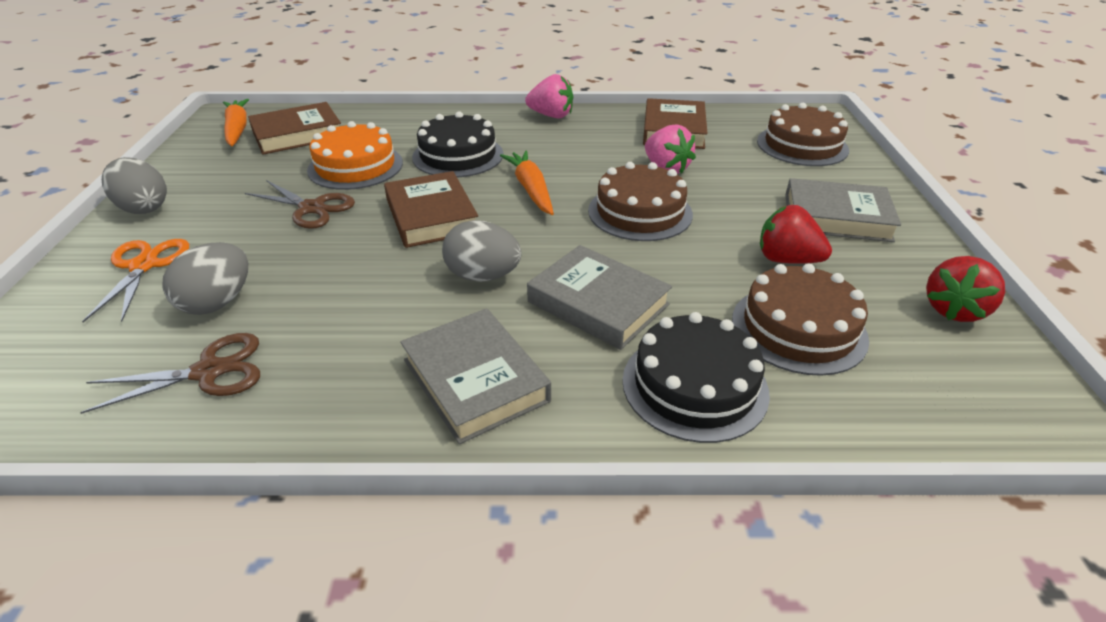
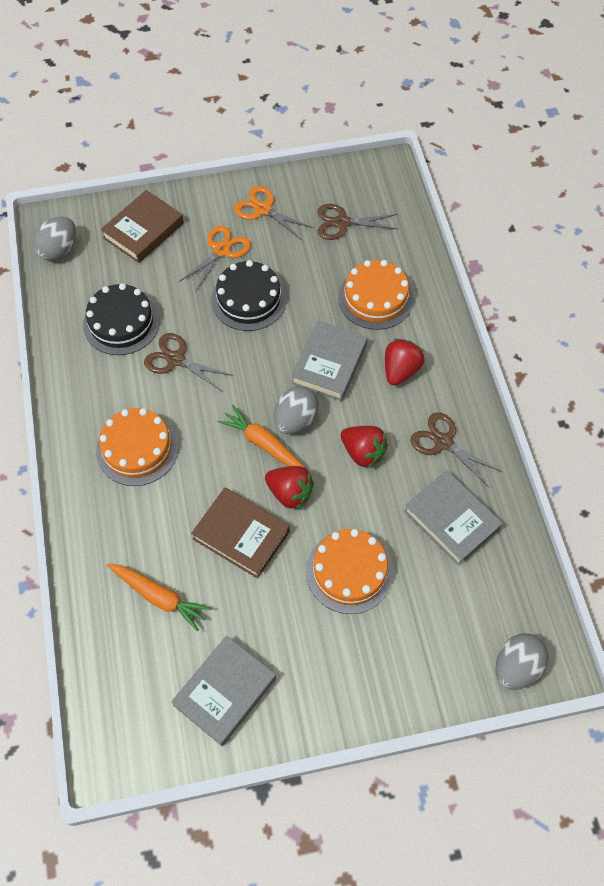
brown book: [248,102,341,155] [384,171,478,248] [643,98,708,149] = 3 -> [100,190,184,263] [191,488,290,579] = 2
brown cake: [588,162,693,241] [732,264,869,376] [757,103,849,166] = 3 -> none = 0
brown scissors: [80,333,260,414] [245,180,355,229] = 2 -> [144,333,234,391] [317,204,399,240] [410,412,502,487] = 3
orange cake: [307,121,403,190] = 1 -> [96,408,179,486] [306,529,394,614] [338,260,414,330] = 3
orange scissors: [82,239,189,322] = 1 -> [179,225,251,292] [234,186,313,240] = 2
pink strawberry: [525,74,573,118] [645,124,696,174] = 2 -> none = 0
red strawberry: [760,205,832,264] [926,256,1005,322] = 2 -> [265,466,314,509] [340,426,388,468] [385,339,425,385] = 3

